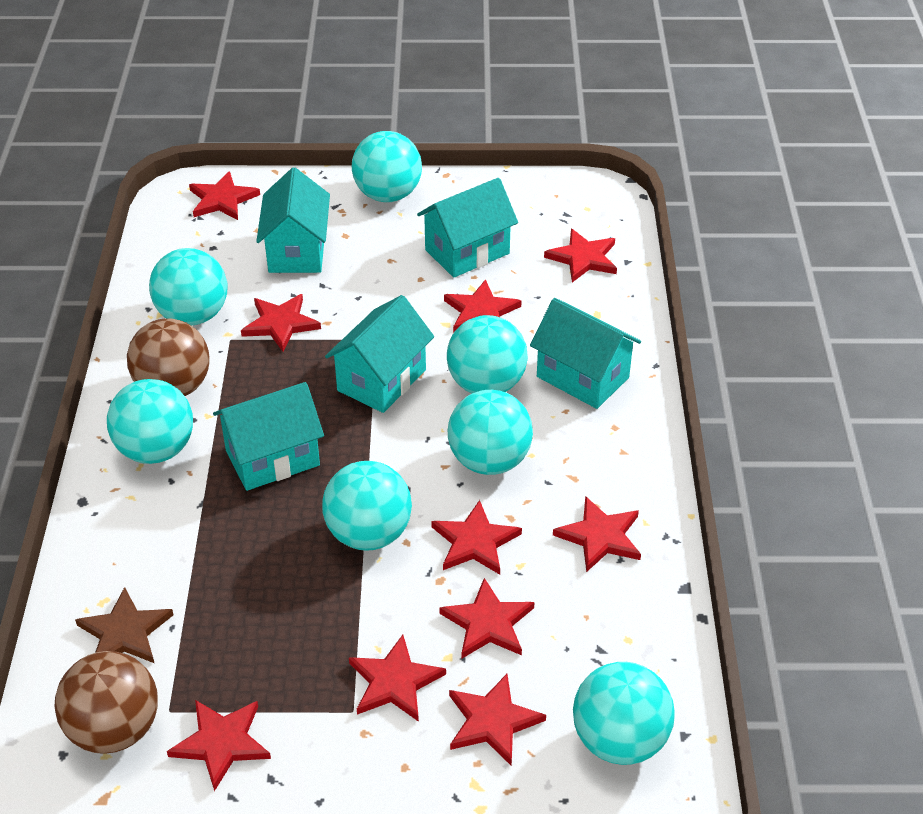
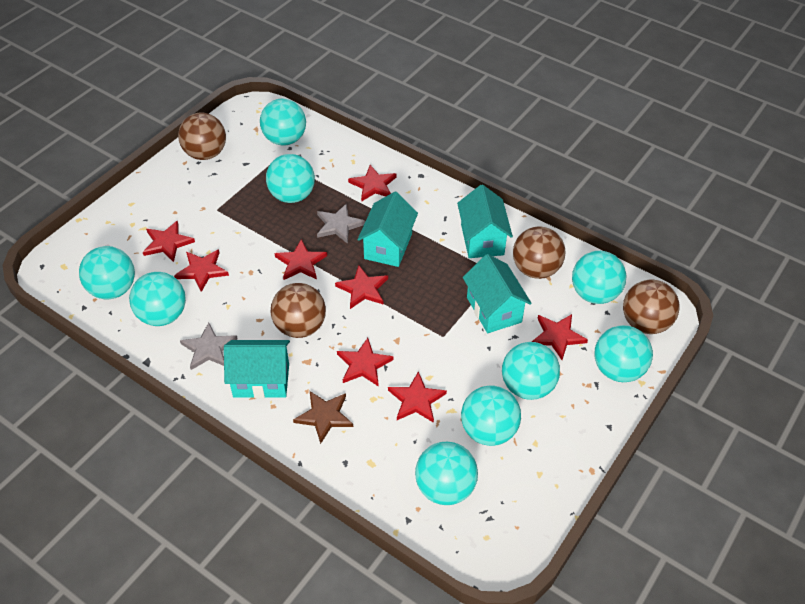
brown ball: [55,651,158,754] [127,318,209,396] = 2 -> [178,113,226,160] [271,283,326,338] [513,227,565,279] [623,279,680,334] = 4
grey star: none = 0 -> [180,322,238,370] [317,203,366,244] = 2
red star: [167,700,271,791] [189,171,260,220] [241,294,321,352] [349,635,446,722] [431,500,522,575] [439,578,535,658] [444,279,521,333] [449,674,546,766] [544,229,617,282] [553,496,641,572] = 10 -> [143,220,195,262] [174,249,229,292] [274,239,327,280] [335,265,388,309] [337,338,394,387] [348,165,397,202] [388,371,447,423] [532,314,588,360] = 8
turquoise ball: [107,379,193,464] [149,248,227,325] [322,461,412,551] [352,131,422,202] [447,315,528,393] [448,390,533,475] [573,662,675,765] = 7 -> [79,246,135,299] [129,272,186,326] [260,99,306,146] [266,154,315,203] [415,442,478,505] [461,386,521,446] [502,342,560,400] [572,251,626,304] [595,325,653,382] = 9
turquoise house: [213,382,324,491] [256,167,330,273] [325,295,434,413] [417,178,518,278] [530,298,641,409] = 5 -> [224,340,290,398] [357,192,418,267] [457,185,513,258] [463,254,532,333] = 4

